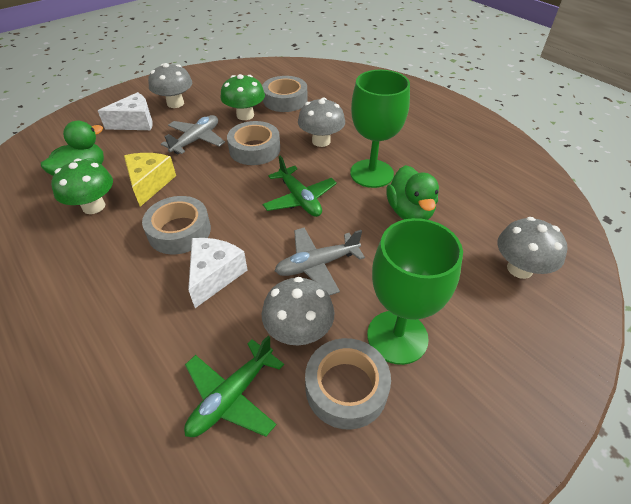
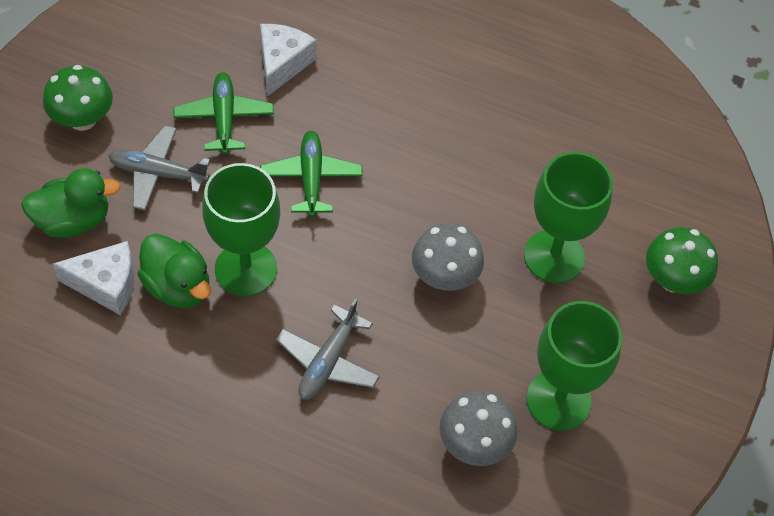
green goblet: [350,70,410,188] [367,218,463,365] = 2 -> [202,163,280,296] [524,152,613,283] [526,301,622,431] = 3
grey mushroom: [148,63,192,108] [262,277,335,345] [298,98,345,147] [498,217,567,279] = 4 -> [412,223,484,291] [440,390,518,466] = 2
grey tape: [142,196,211,254] [227,121,280,165] [262,76,308,112] [305,338,391,430] = 4 -> none = 0
yellow cheese: [124,153,176,207] = 1 -> none = 0

